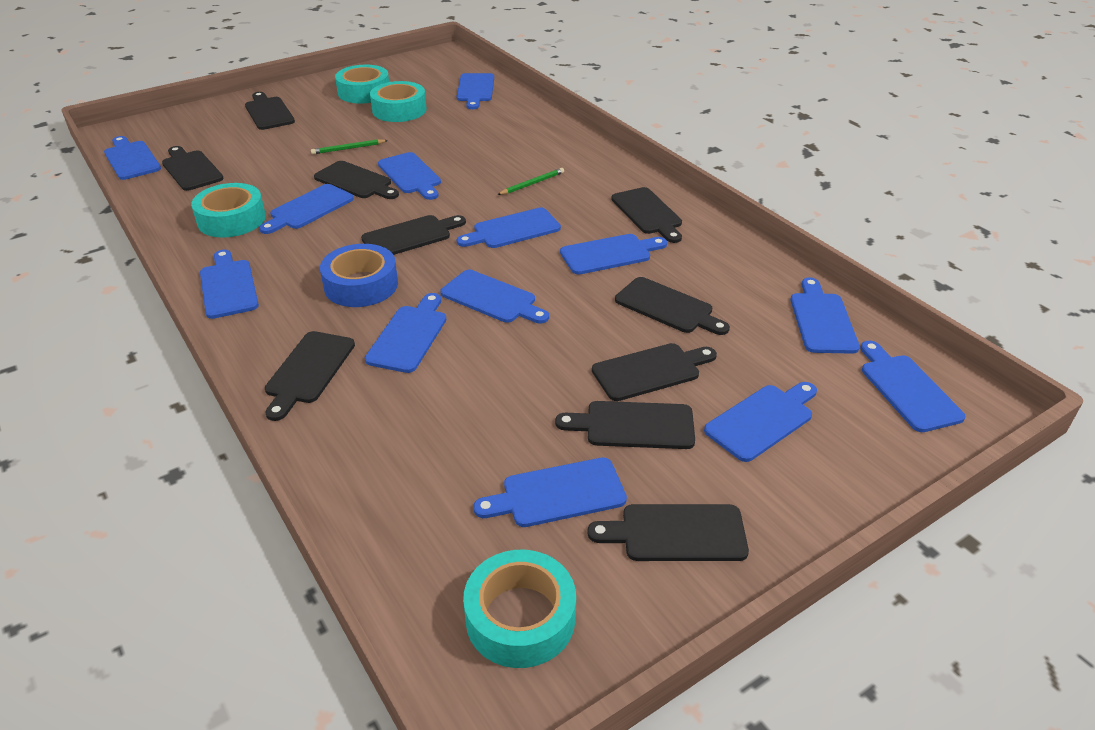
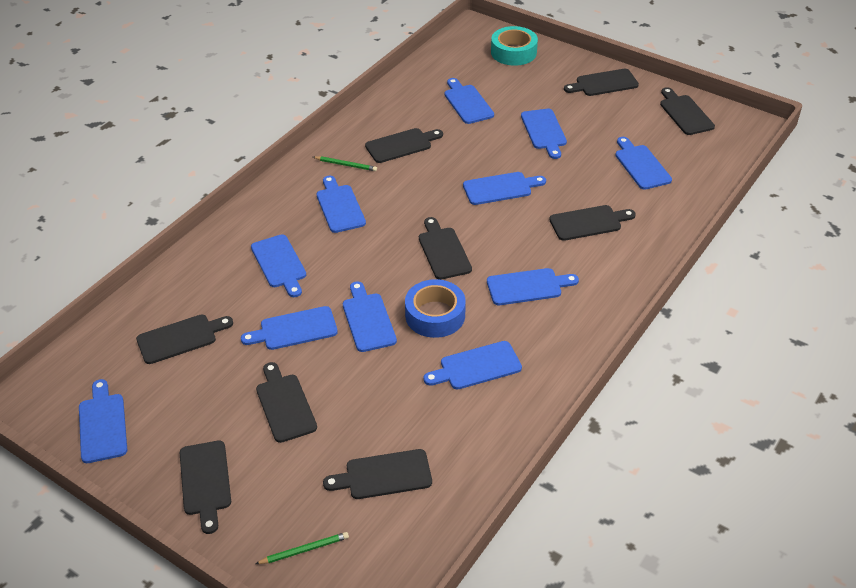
black cutting board: [162,146,224,191] [245,92,295,130] [265,331,355,421] [314,161,399,199] [361,215,466,255] [555,401,695,449] [587,504,749,561] [592,343,717,401] [611,187,682,243] [615,277,730,335] = 10 -> [136,314,233,364] [180,440,231,534] [256,362,317,443] [323,449,432,499] [365,128,443,163] [419,217,472,280] [549,205,636,241] [564,69,639,96] [660,87,715,135] = 9
blue cutting board: [104,136,161,180] [200,249,259,319] [259,184,354,234] [365,293,446,373] [378,152,441,200] [440,270,549,324] [457,73,494,109] [457,207,561,248] [473,458,627,527] [560,234,667,275] [704,382,817,462] [790,277,860,354] [860,341,965,432] = 13 -> [79,379,127,463] [241,306,338,350] [251,234,306,297] [316,176,366,233] [343,281,397,352] [423,341,522,390] [444,78,494,124] [463,172,546,205] [487,268,579,305] [521,109,567,159] [615,137,672,190] = 11
turquoise tape: [191,183,266,238] [335,65,389,103] [370,81,426,122] [463,550,576,668] = 4 -> [491,26,538,66] = 1

